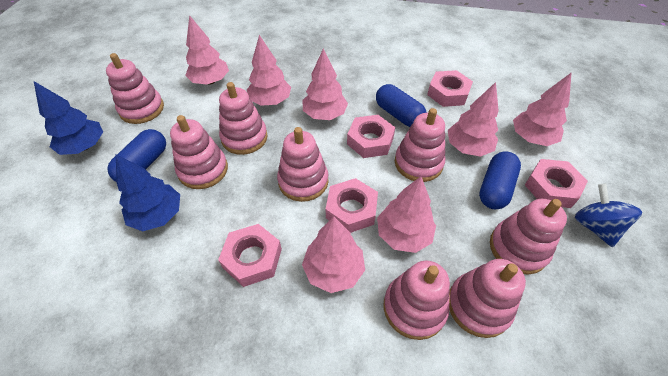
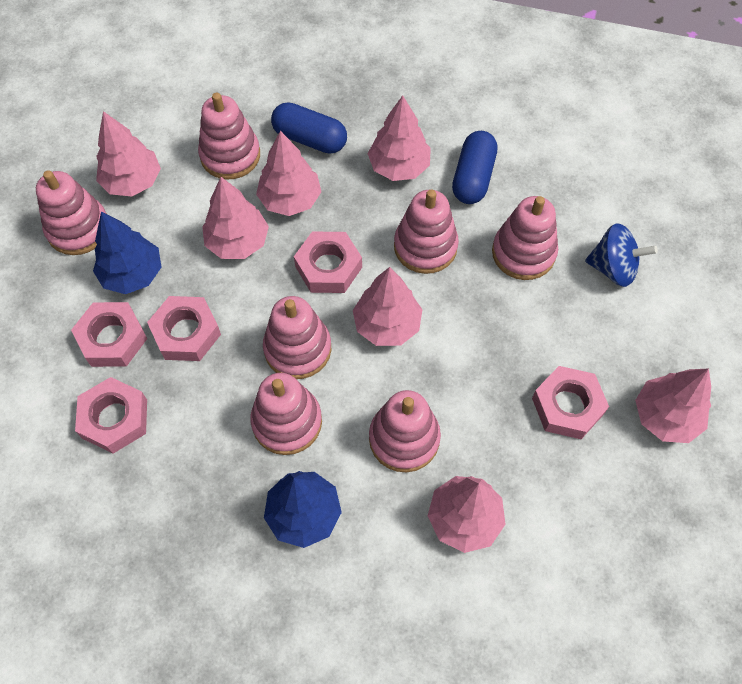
blue capsule: [107,129,166,182] [376,84,427,127] [479,151,521,209] = 3 -> [271,102,347,154] [452,131,497,204] = 2
pink stacking toy: [106,53,164,124] [170,115,228,189] [219,82,268,155] [277,127,329,202] [384,261,450,340] [395,108,445,182] [449,259,526,338] [490,199,567,275] = 8 -> [36,170,107,255] [198,93,260,180] [250,373,322,455] [263,296,331,379] [369,390,441,472] [394,190,459,274] [492,196,558,280] = 7

